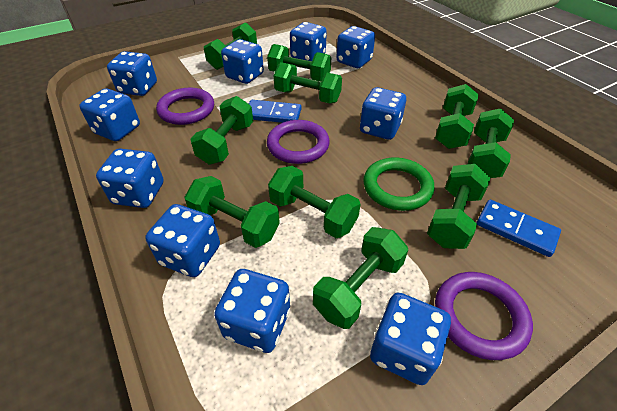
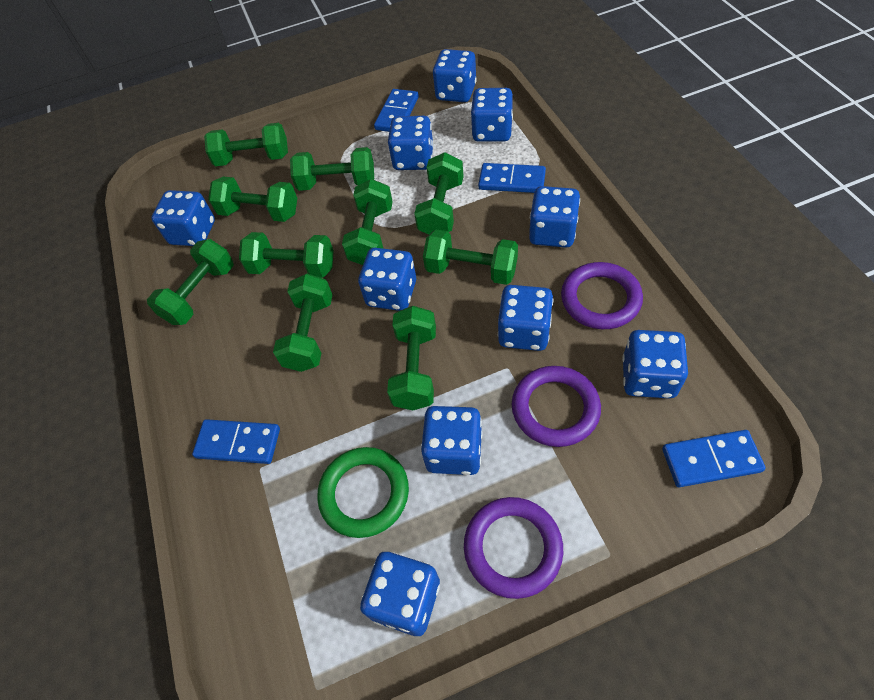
blue domino: [249,100,302,123] [477,200,561,257] = 2 -> [192,419,280,464] [374,89,419,132] [478,163,546,193] [662,430,766,487] = 4

